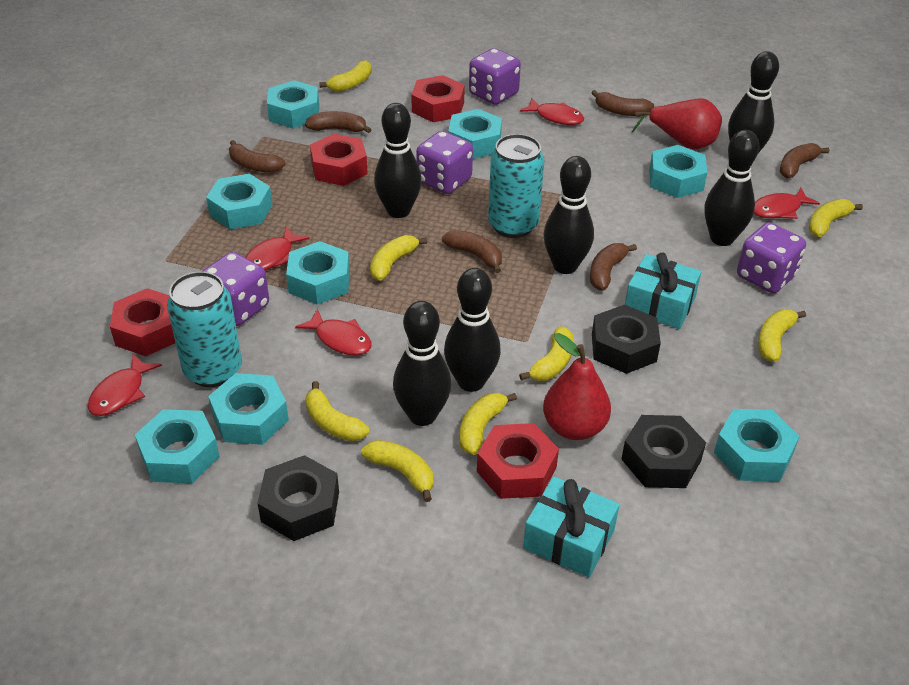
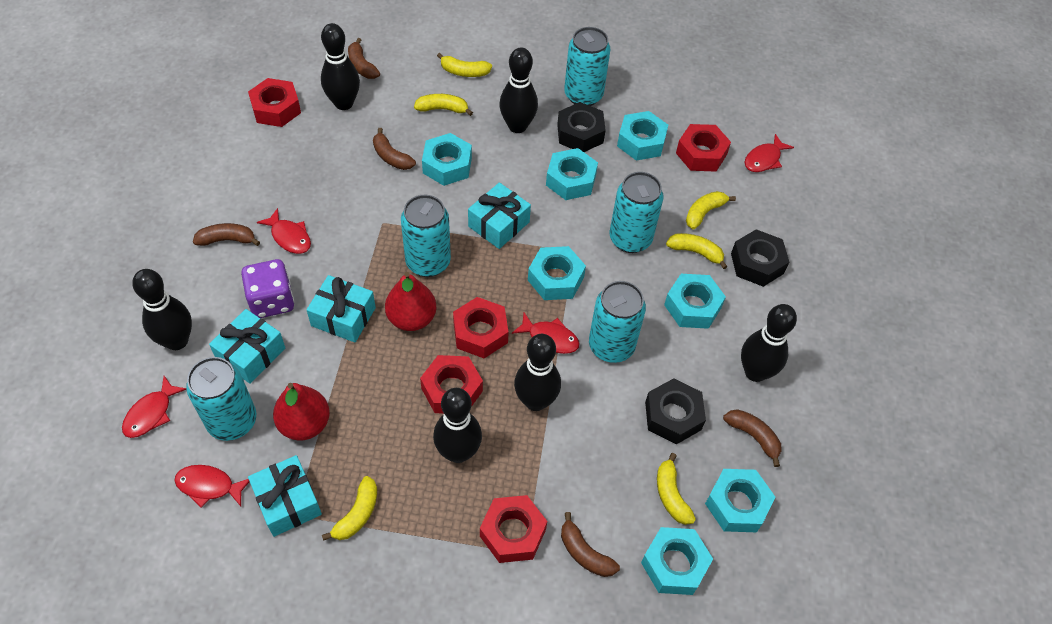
brown banana: [229,140,286,173] [305,111,372,133] [442,230,502,273] [590,243,637,290] [592,90,654,116] [780,143,829,179] = 6 -> [193,223,260,246] [348,38,380,79] [373,128,416,170] [561,512,620,577] [723,409,781,467] = 5
purple dice: [203,252,269,326] [416,131,473,194] [469,48,521,105] [737,222,806,293] = 4 -> [241,259,294,318] = 1
red nut: [110,288,175,356] [310,134,368,186] [411,75,465,122] [477,423,559,499] = 4 -> [248,78,301,127] [420,355,483,414] [453,297,509,358] [480,495,547,563] [676,124,731,172] = 5
turquoise can: [167,271,242,387] [488,134,544,238] = 2 -> [186,357,256,441] [401,195,451,277] [564,27,610,106] [589,281,646,363] [610,172,663,253] = 5
turquoise gift: [523,476,620,577] [625,252,701,329] = 2 -> [209,309,285,384] [248,455,322,537] [307,275,376,342] [468,182,531,249] = 4
turquoise nut: [135,409,220,483] [206,174,272,229] [208,373,289,445] [267,80,319,129] [286,241,350,304] [448,109,502,159] [649,145,707,198] [714,409,800,482] = 8 -> [422,133,472,186] [528,246,586,300] [546,148,598,200] [617,111,668,161] [641,527,713,595] [664,274,726,329] [705,469,775,532] = 7
yellow banana: [305,381,370,441] [319,60,372,92] [361,440,433,502] [370,235,427,281] [460,393,517,455] [519,326,574,381] [758,310,806,362] [809,199,863,237] = 8 -> [322,476,377,541] [414,94,473,116] [437,53,492,77] [657,453,696,525] [666,233,728,269] [686,191,736,229] = 6

